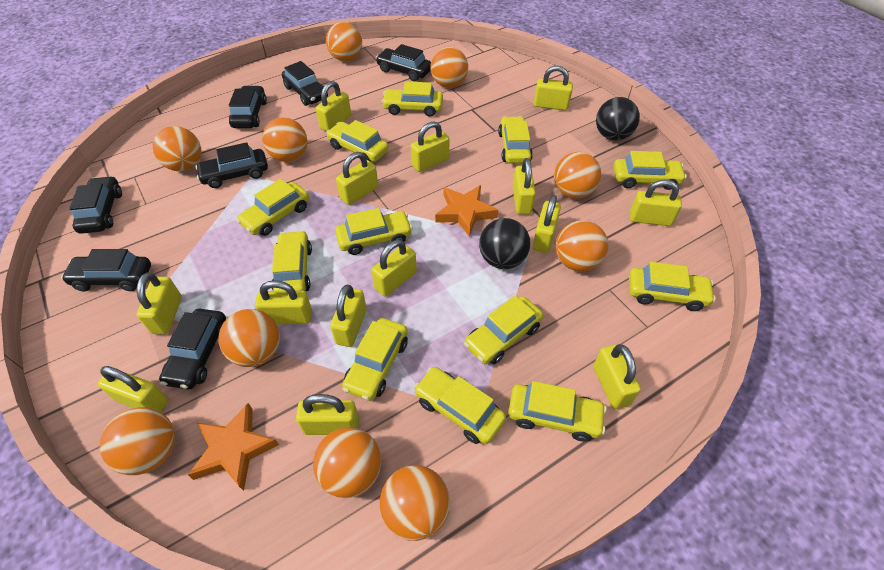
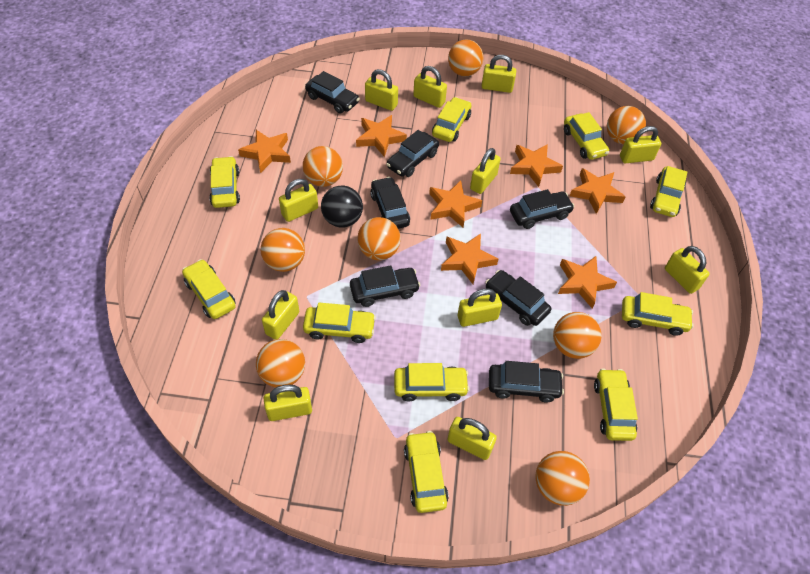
black ball: [479,218,530,269] [596,97,640,140] = 2 -> [321,186,363,228] = 1
orange ball: [100,407,175,475] [152,126,201,171] [218,309,280,367] [262,117,307,162] [313,427,381,498] [326,22,362,62] [380,465,450,541] [430,47,468,88] [554,152,601,198] [556,220,608,272] = 10 -> [256,339,305,388] [261,228,305,272] [303,146,343,187] [357,217,401,260] [448,40,483,77] [535,451,590,506] [553,312,601,359] [607,106,646,144] = 8
orange star: [188,403,279,491] [435,185,498,237] = 2 -> [238,130,291,173] [356,115,407,157] [429,180,482,227] [441,233,498,284] [510,144,563,187] [558,256,617,308] [570,168,626,214] = 7
yellow car: [236,179,309,236] [272,231,312,291] [326,120,389,162] [335,208,413,255] [342,318,408,401] [381,81,443,117] [414,367,506,444] [464,295,543,364] [498,116,533,164] [508,381,607,442] [613,151,687,190] [629,262,716,311] = 12 -> [182,259,236,319] [209,156,240,208] [303,303,376,343] [394,363,470,401] [404,431,449,513] [432,97,472,142] [564,112,609,160] [594,368,638,441] [622,292,694,336] [650,166,687,217] = 10
yellow padlock: [98,366,168,412] [137,273,182,334] [255,280,312,325] [296,394,359,435] [316,81,351,132] [330,284,367,347] [336,152,378,205] [371,240,417,297] [410,121,449,172] [513,158,536,214] [533,195,561,253] [534,66,573,110] [593,344,641,409] [630,180,682,226] = 14 -> [262,290,299,340] [264,385,312,421] [279,179,318,222] [365,69,398,111] [413,66,447,108] [447,417,497,460] [458,288,502,327] [470,148,501,194] [482,55,516,93] [620,126,661,163] [665,246,709,294] = 11

